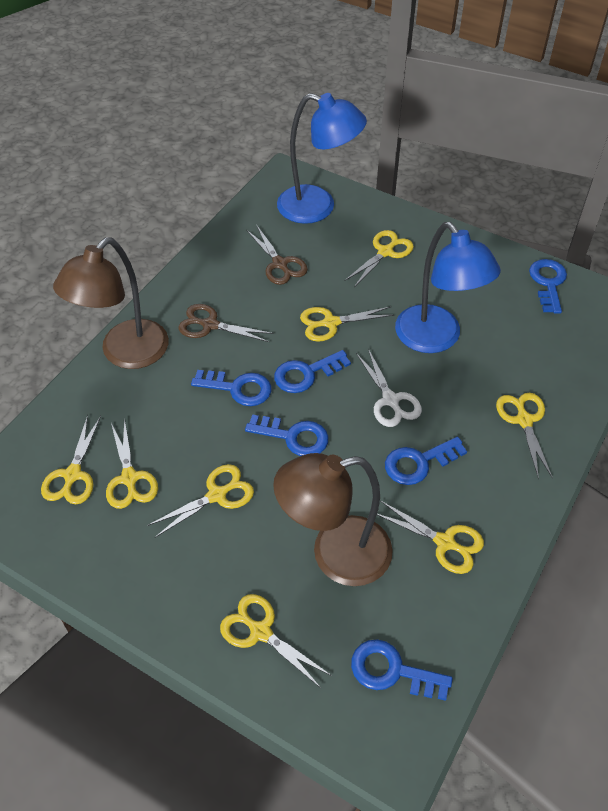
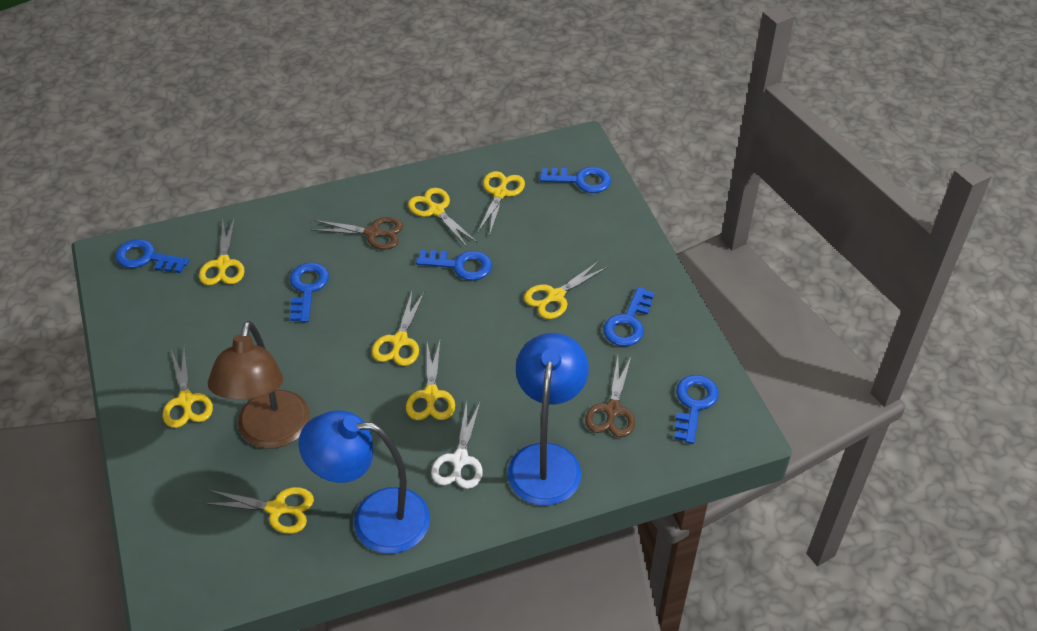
brown lamp: [53,237,169,369] [273,453,393,586] = 2 -> [208,321,310,449] = 1

